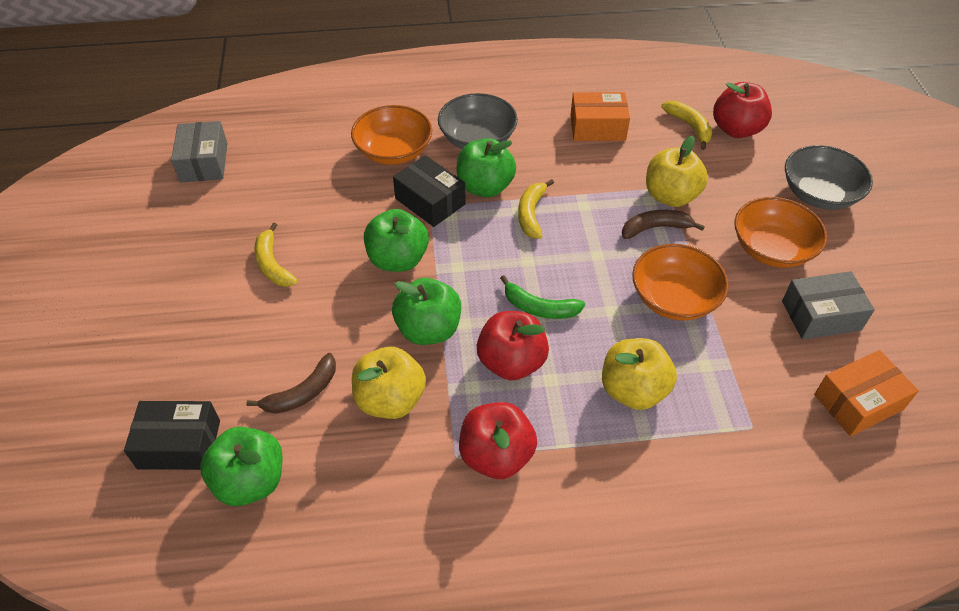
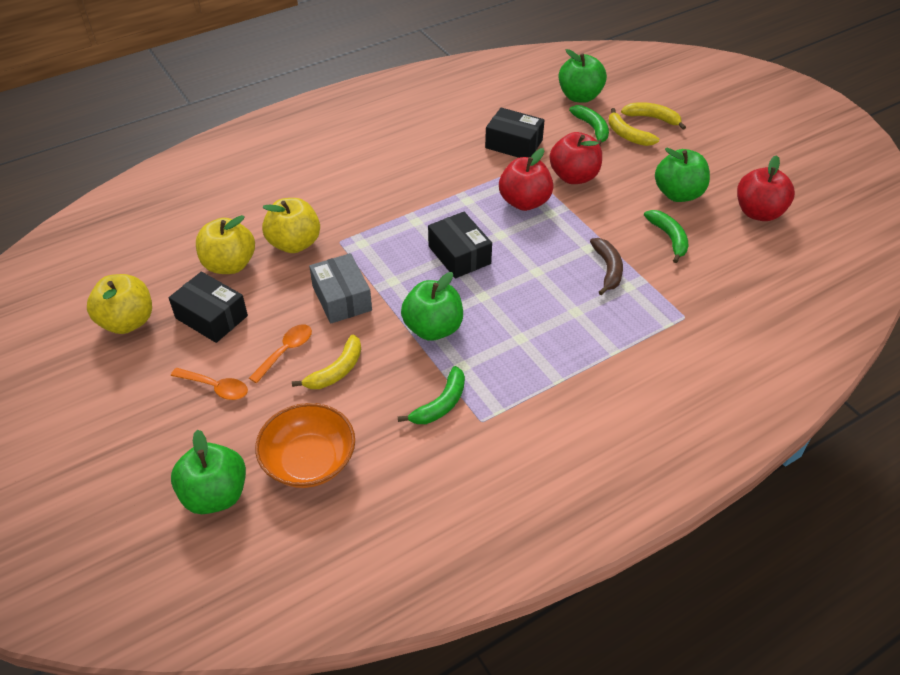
black box: [124,401,220,470] [393,155,466,227] = 2 -> [169,272,248,343] [428,212,492,279] [485,108,545,158] = 3
brown banana: [246,353,336,414] [622,210,705,239] = 2 -> [590,238,623,295] = 1
green banana: [500,275,585,319] = 1 -> [398,366,465,424] [569,105,609,145] [644,210,688,263] = 3
grey bowl: [438,93,518,149] [785,145,873,210] = 2 -> none = 0
grey box: [171,121,227,183] [782,271,875,340] = 2 -> [309,253,372,324] = 1
orange bowl: [351,105,432,165] [632,244,729,321] [735,197,827,268] = 3 -> [255,403,355,488] = 1
orange box: [570,92,630,141] [814,350,919,436] = 2 -> none = 0
orange spoon: none = 0 -> [171,368,248,400] [249,324,312,383] = 2

